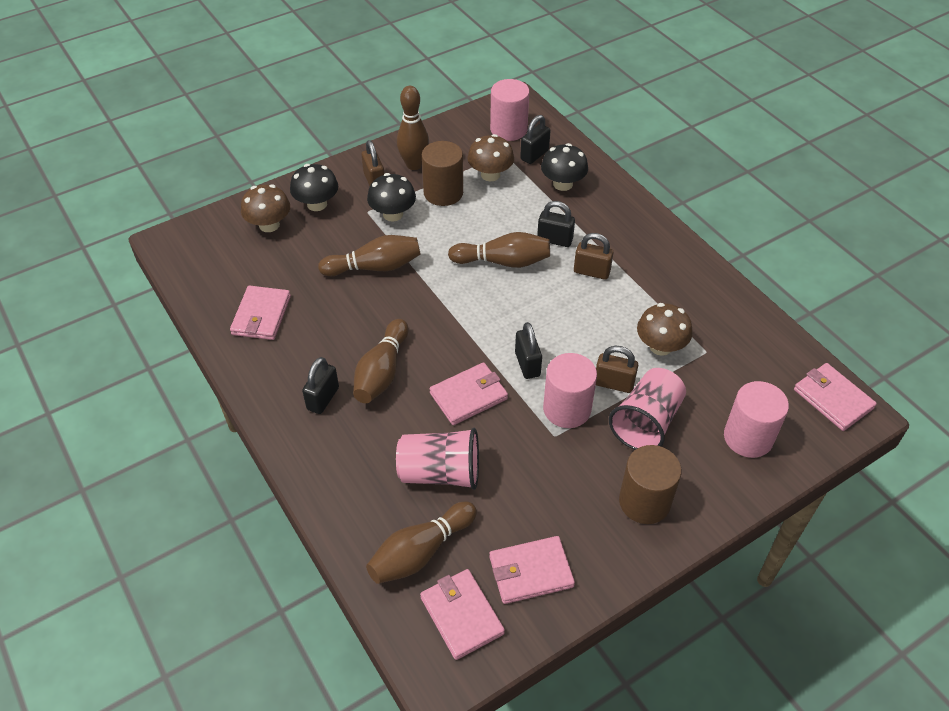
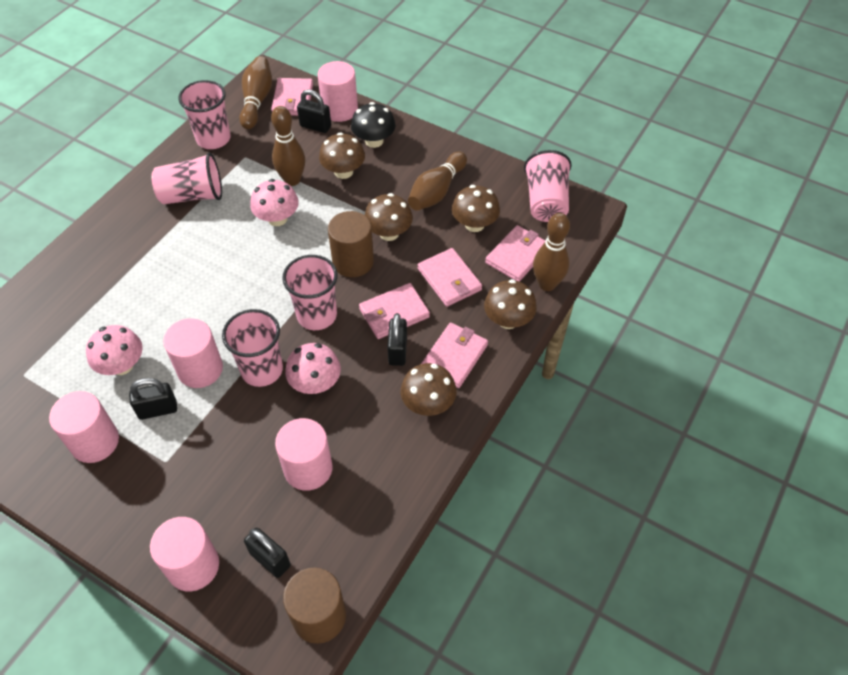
black mushroom: [290,164,338,211] [367,173,416,222] [541,143,588,191] = 3 -> [351,102,396,148] = 1
brown bowling pin: [318,235,421,276] [353,319,409,403] [366,501,477,584] [397,86,429,170] [448,232,550,268] = 5 -> [239,56,272,129] [271,106,305,186] [408,152,467,211] [533,213,570,291] = 4
brown mushroom: [241,184,290,232] [468,134,514,182] [637,303,692,356] = 3 -> [319,132,365,179] [365,193,413,241] [401,363,457,416] [452,185,500,232] [484,279,537,329] = 5
brown padlock: [362,140,384,186] [574,233,614,280] [596,346,638,393] = 3 -> none = 0
pink cup: [396,428,479,490] [609,368,686,450] = 2 -> [151,153,222,204] [179,80,231,149] [222,309,283,387] [282,255,338,330] [524,150,572,222] = 5
pink cylinder: [490,79,530,141] [543,353,597,428] [724,381,789,458] = 3 -> [49,391,119,463] [150,517,219,591] [163,318,223,388] [275,418,333,491] [318,61,358,122] = 5
pink mushroom: none = 0 -> [86,325,143,375] [250,179,299,226] [285,343,341,394] = 3

